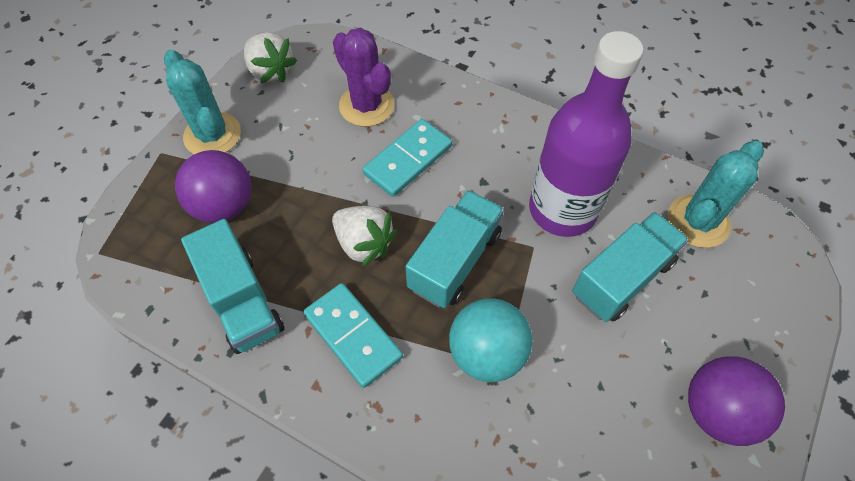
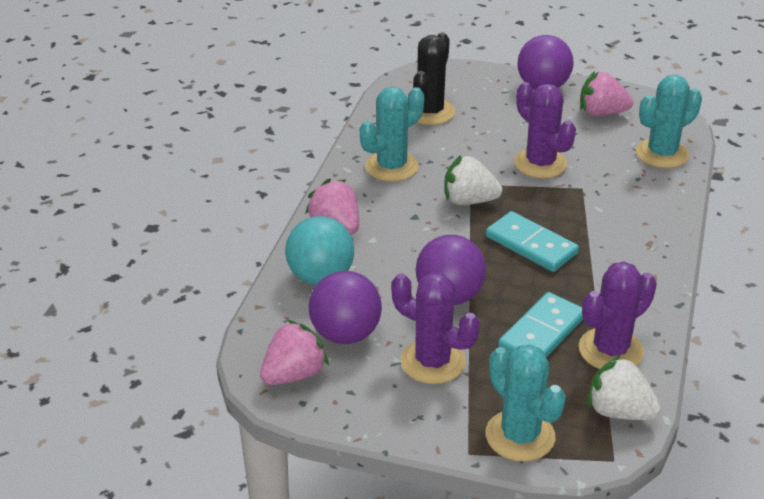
black cactus: none = 0 -> [413,32,455,125] = 1
pink strawberry: none = 0 -> [260,320,329,385] [305,179,359,234] [580,71,633,116] = 3
purple ball: [175,150,252,223] [688,356,785,446] = 2 -> [309,271,382,344] [416,235,486,305] [517,35,574,90] = 3
purple bottle: [529,31,644,237] = 1 -> none = 0
purple cactus: [333,28,394,127] = 1 -> [391,273,480,384] [514,82,576,178] [579,262,657,369] = 3
turquoise cactus: [164,50,241,154] [668,141,764,248] = 2 -> [360,87,424,182] [486,344,566,462] [636,74,702,168] = 3
turquoise truck: [181,219,284,354] [405,190,504,308] [572,212,689,322] = 3 -> none = 0

